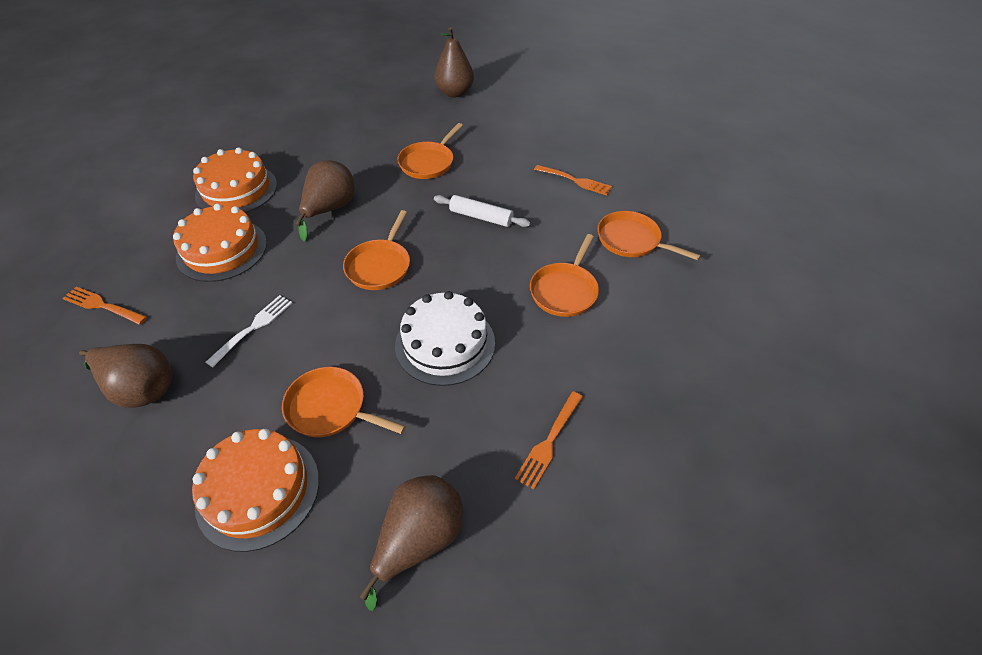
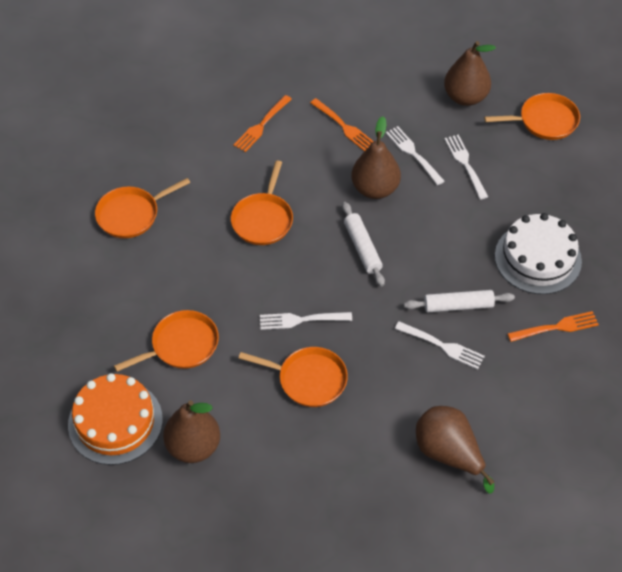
orange cake: [173,203,267,282] [192,429,319,552] [193,147,277,213] = 3 -> [68,373,163,465] = 1
white fork: [205,295,292,367] = 1 -> [260,312,352,330] [386,126,444,185] [395,321,485,369] [445,135,488,200] = 4
white rolling pin: [434,195,530,227] = 1 -> [342,202,385,286] [404,290,515,312] = 2

